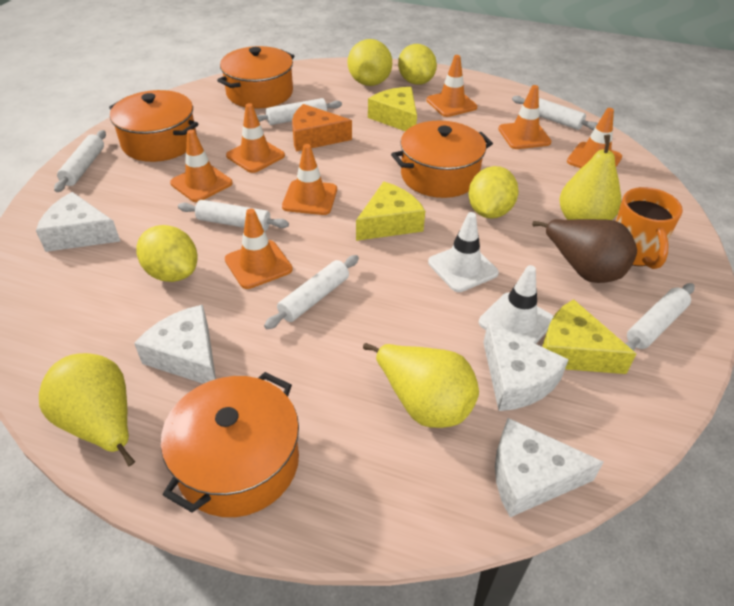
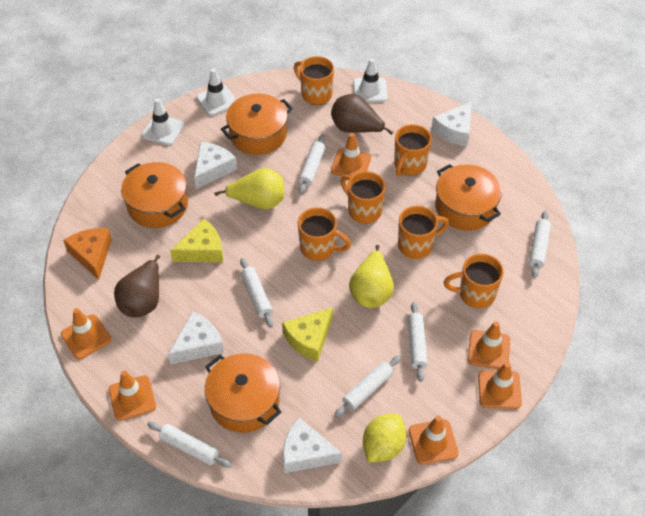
brown pear: [532,219,637,283] = 1 -> [114,255,160,317] [331,94,393,135] = 2
orange mug: [616,187,683,269] = 1 -> [294,56,334,105] [298,207,351,261] [340,171,386,224] [394,124,432,177] [398,206,449,259] [444,254,504,308] = 6
orange traffic cone: [170,129,233,202] [225,209,293,289] [226,103,285,173] [282,144,337,215] [426,55,477,117] [498,85,552,149] [567,108,622,168] = 7 -> [61,308,111,359] [109,371,156,421] [331,133,371,176] [409,416,459,465] [468,321,510,369] [478,362,522,409] = 6
white traffic cone: [428,212,499,292] [479,265,554,344] = 2 -> [142,98,184,145] [196,69,236,116] [353,59,388,102] = 3
yellow cheese: [356,181,425,241] [368,87,417,131] [542,299,636,374] = 3 -> [170,219,223,262] [282,307,333,362] = 2
yellow lemon: [136,225,198,282] [398,44,437,85] [469,166,519,218] = 3 -> [363,414,406,463] = 1
yellow pear: [39,353,135,467] [347,39,392,86] [363,343,479,428] [559,135,621,220] = 4 -> [214,168,284,210] [349,245,394,308] = 2

